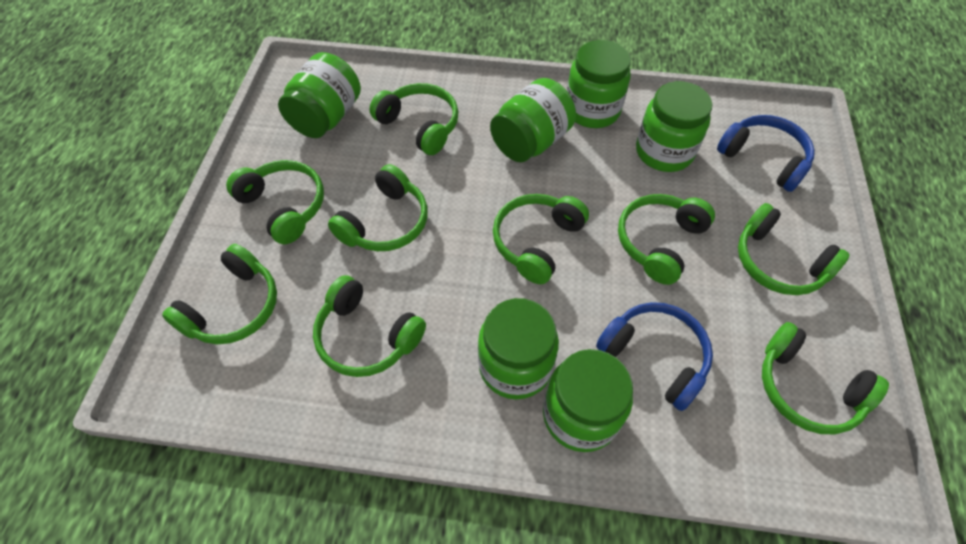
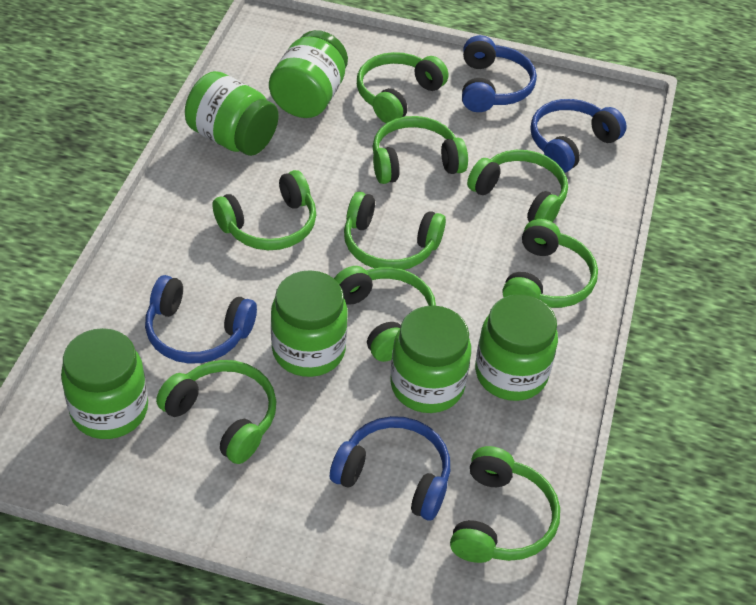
blue headphones: [596,302,713,411] [717,115,815,192] = 2 -> [145,275,257,364] [330,416,450,520] [462,35,537,112] [530,99,627,173] = 4

